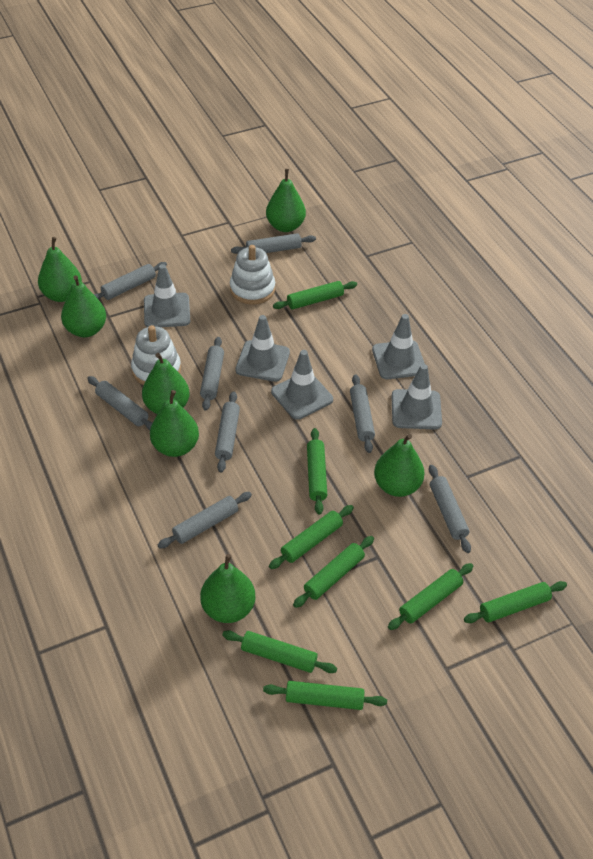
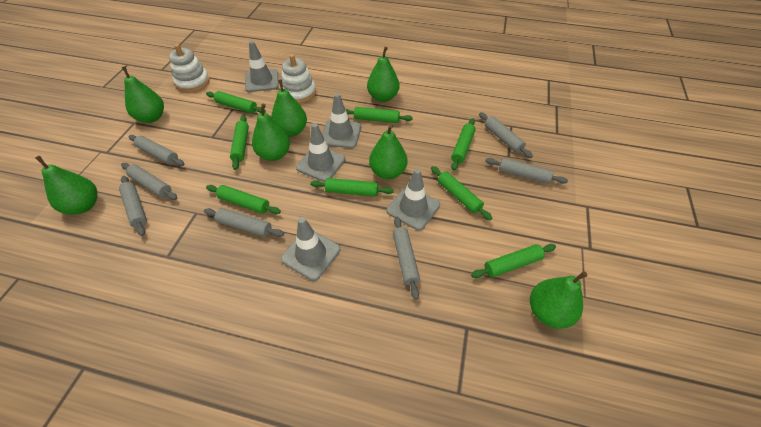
grey rolling pin: [87,376,153,430] [94,262,167,300] [158,492,252,549] [200,337,224,411] [215,391,240,473] [231,233,316,254] [350,374,375,453] [429,465,471,553] = 8 -> [119,176,147,236] [121,163,177,200] [129,135,185,166] [204,208,284,237] [393,217,420,300] [479,112,533,158] [485,158,568,184] = 7

